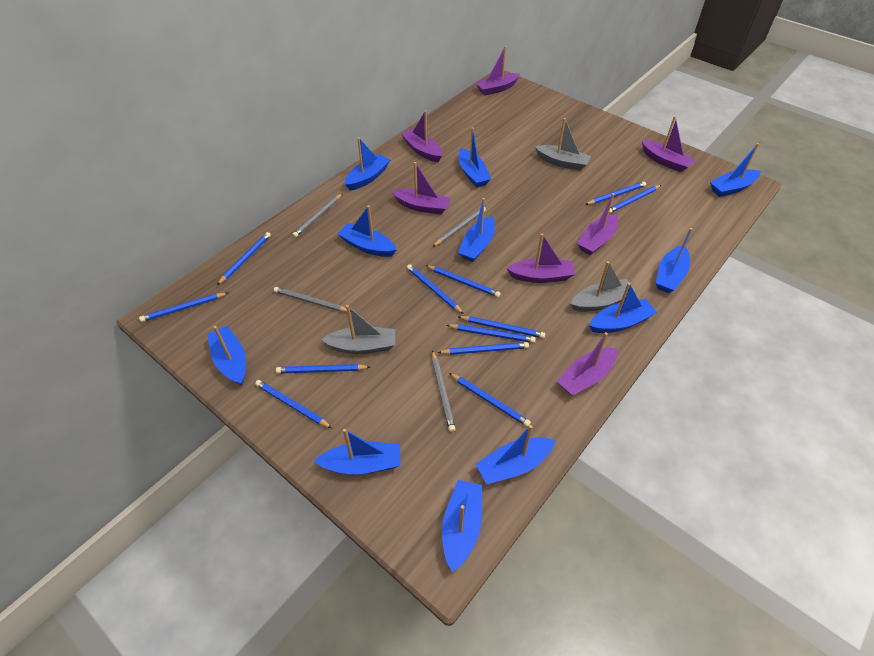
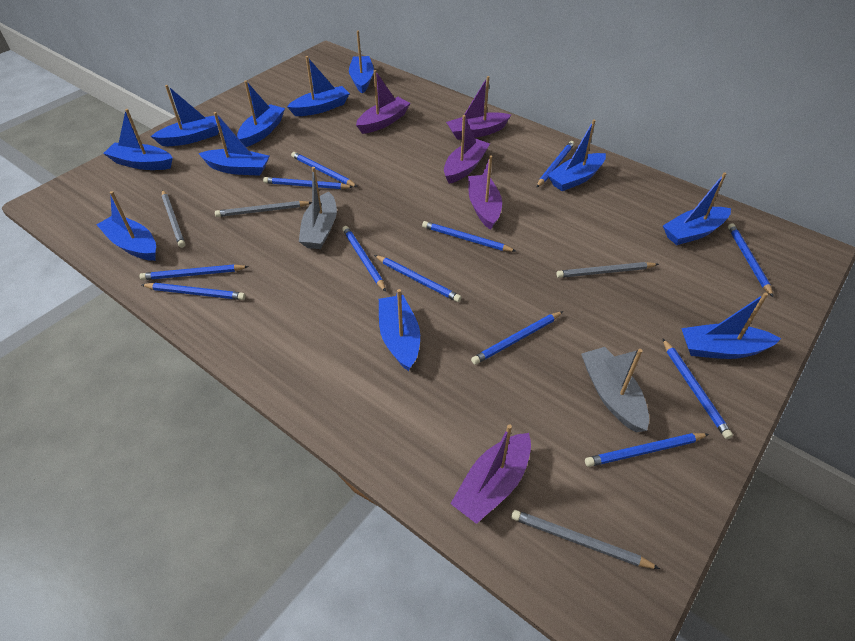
grey boat: [321,305,395,354] [535,118,591,171] [570,261,636,312] = 3 -> [299,167,337,249] [581,347,649,432] = 2
purple boat: [392,162,451,215] [401,110,442,162] [475,46,520,96] [506,234,575,283] [557,332,617,396] [577,193,618,255] [642,116,695,172] = 7 -> [356,70,410,134] [444,115,490,184] [446,76,511,140] [450,424,531,524] [468,156,502,230] = 5

